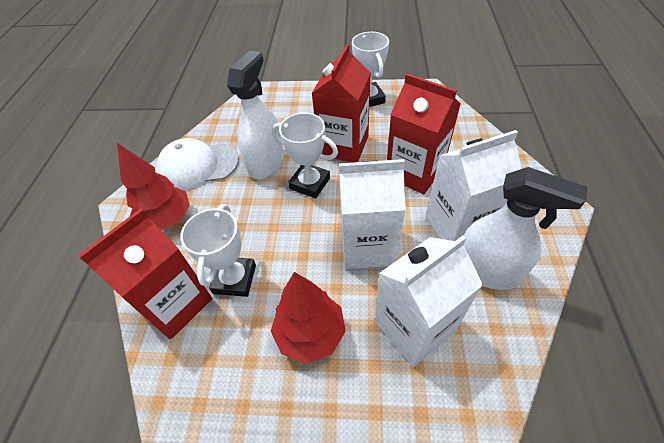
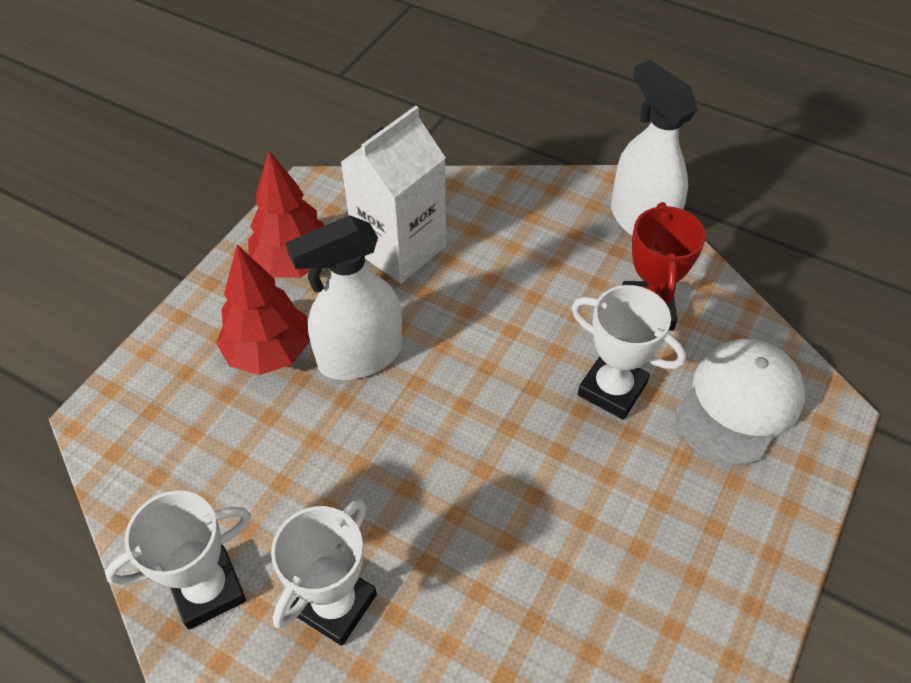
red carton: [78,208,212,339] [311,44,371,163] [387,74,461,194] = 3 -> none = 0
red trophy: none = 0 -> [622,202,706,331] = 1
white carton: [339,159,406,269] [375,235,483,367] [425,130,522,241] = 3 -> [340,106,446,283] = 1

